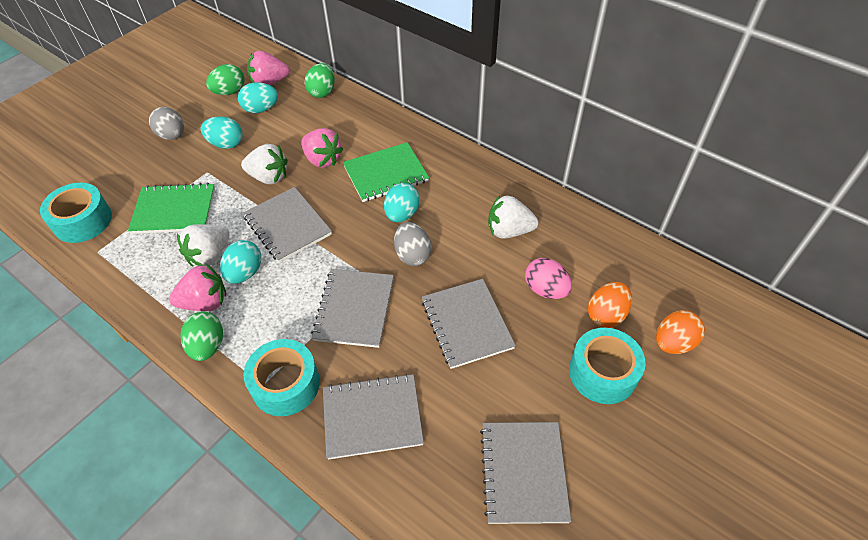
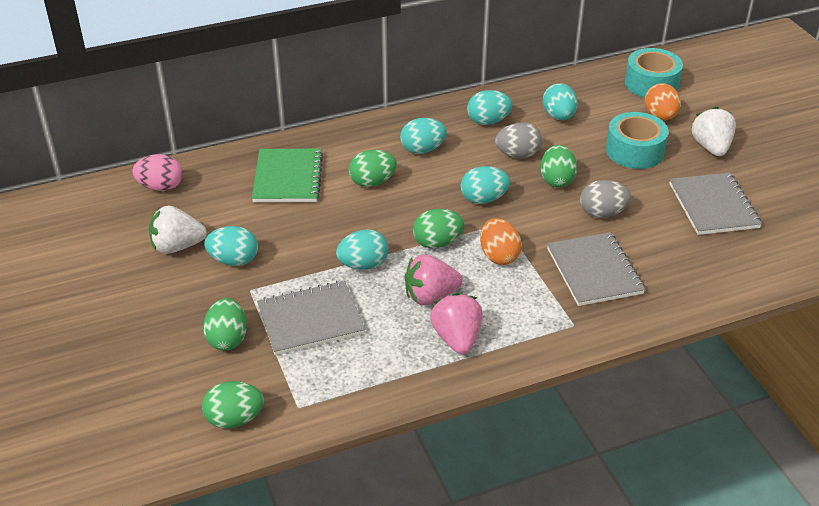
green egg: [180,311,223,361] [206,64,244,95] [305,63,335,98] = 3 -> [202,381,264,429] [203,298,247,351] [349,150,397,187] [413,209,464,248] [540,145,577,188] = 5
green notebook: [128,183,215,234] [343,142,429,202] = 2 -> [252,149,323,202] = 1
grey notebook: [243,187,332,263] [311,269,394,348] [323,374,424,459] [422,279,516,369] [480,422,571,524] = 5 -> [257,281,365,355] [547,232,645,306] [669,172,762,235] = 3
pink strawberry: [169,264,226,311] [247,51,289,85] [301,128,343,168] = 3 -> [405,255,463,305] [430,293,483,354] = 2
turquoise egg: [201,117,243,149] [220,240,261,284] [238,82,278,113] [384,183,420,222] = 4 -> [204,226,258,266] [336,229,389,270] [400,118,447,154] [461,166,510,204] [467,90,513,125] [543,83,578,120] = 6
turquoise tape: [40,183,112,243] [243,339,320,416] [569,328,646,404] = 3 -> [606,112,669,169] [625,48,683,98] = 2
white strawberry: [177,224,230,267] [241,144,288,184] [488,195,539,239] = 3 -> [149,206,207,254] [691,107,736,156] = 2

